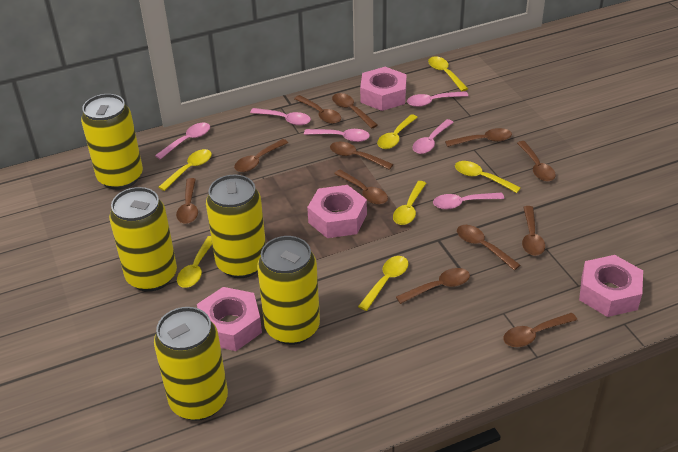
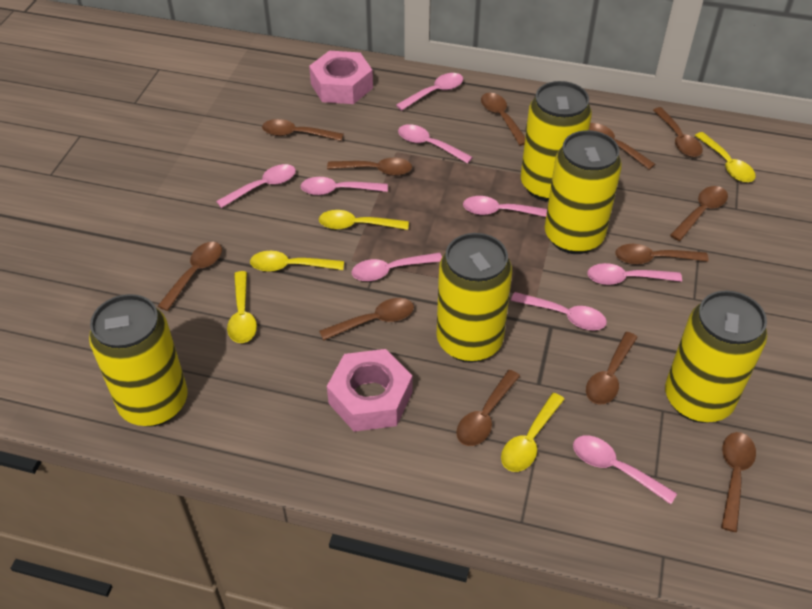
pink nut: [197,287,262,351] [307,185,367,238] [360,67,407,111] [579,255,643,317] = 4 -> [309,51,373,104] [327,349,413,432] = 2
pink spoon: [155,123,210,160] [250,108,311,125] [304,129,370,142] [407,91,468,107] [412,119,454,154] [433,193,504,209] = 6 -> [216,164,296,208] [301,177,388,195] [352,253,442,281] [396,73,463,111] [398,124,473,164] [463,196,547,217] [511,292,607,330] [573,435,677,504] [587,263,682,285] = 9
yellow spoon: [158,149,212,191] [177,236,212,288] [358,256,409,311] [377,114,418,149] [393,181,426,225] [428,56,468,91] [455,161,521,193] = 7 -> [227,271,257,343] [250,251,344,272] [319,210,409,230] [501,393,565,472] [695,132,756,182] = 5

